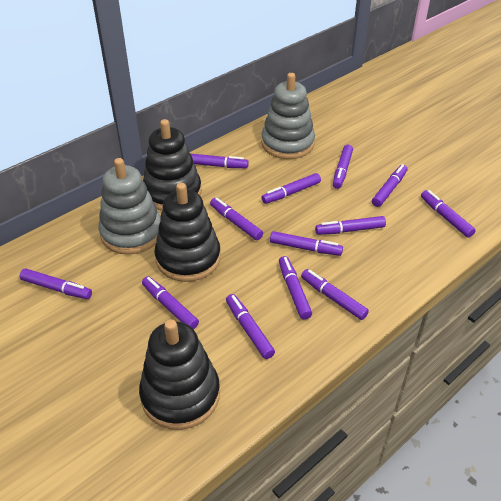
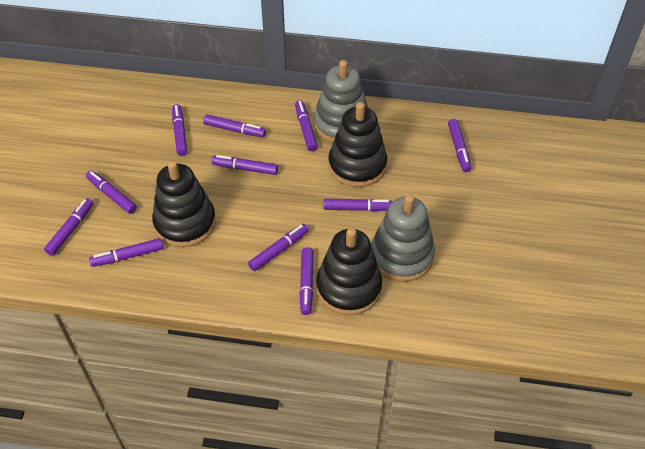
purple marker: [20,268,92,299] [142,276,199,329] [191,154,249,168] [210,198,263,240] [226,294,275,359] [261,173,321,204] [270,231,343,256] [279,256,312,319] [301,269,369,320] [315,216,386,235] [333,145,353,189] [372,164,407,207] [421,190,476,238] = 13 -> [44,198,94,256] [86,171,137,214] [89,238,164,267] [172,104,187,156] [203,114,266,137] [212,155,278,175] [248,223,309,271] [295,100,318,151] [299,248,313,315] [324,199,393,211] [448,119,471,172] = 11

